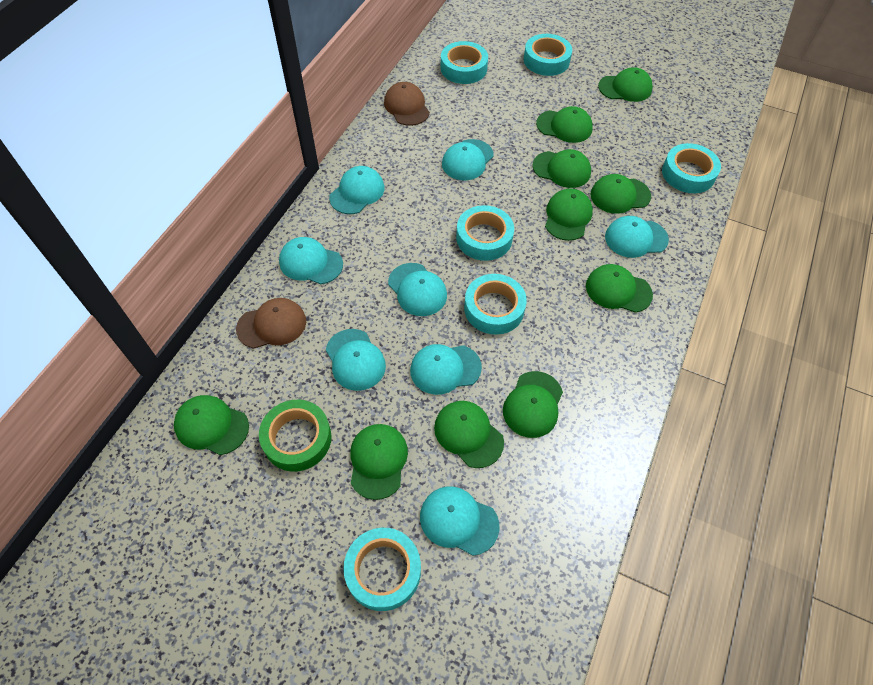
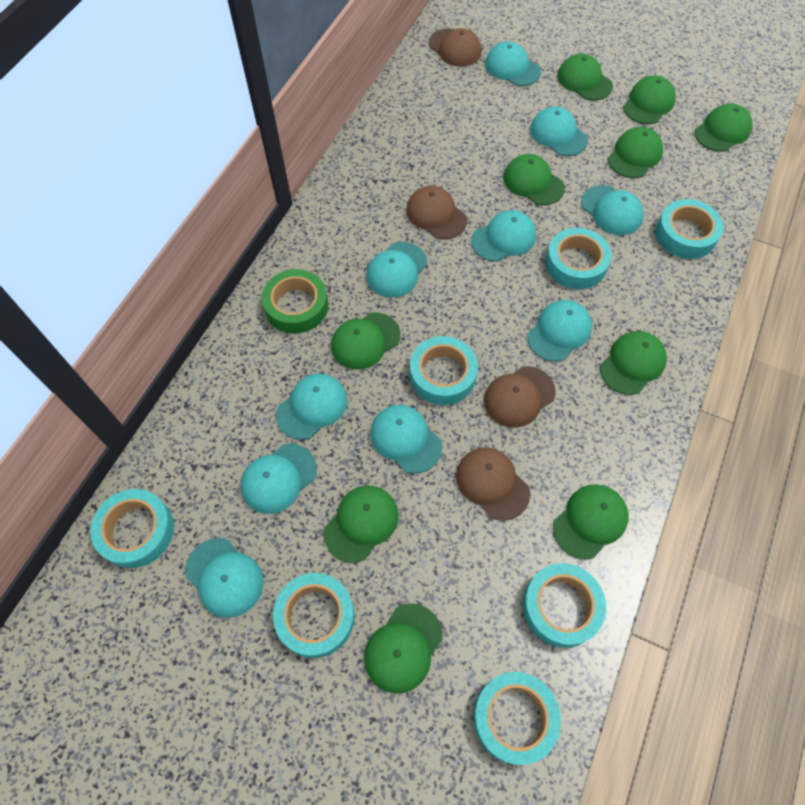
brown cap: [236,298,306,349] [384,82,430,126] = 2 -> [406,185,467,239] [429,28,482,67] [456,447,530,521] [484,366,556,428] = 4
turquoise cap: [279,237,343,284] [326,329,386,391] [329,166,384,214] [388,263,447,316] [410,344,482,395] [420,486,500,556] [442,139,494,180] [605,216,669,258] = 8 -> [185,538,263,618] [241,444,317,514] [276,373,348,440] [366,242,427,298] [370,405,442,474] [471,210,536,262] [485,42,541,86] [527,300,592,361] [530,106,588,156] [581,185,644,235] = 10
turquoise tape: [343,528,421,611] [440,41,488,84] [456,205,514,261] [464,274,527,335] [524,34,572,76] [662,143,721,193] = 6 -> [90,489,174,568] [273,573,355,658] [410,336,478,405] [473,672,561,765] [523,563,606,648] [545,228,612,289] [656,199,724,259] = 7

